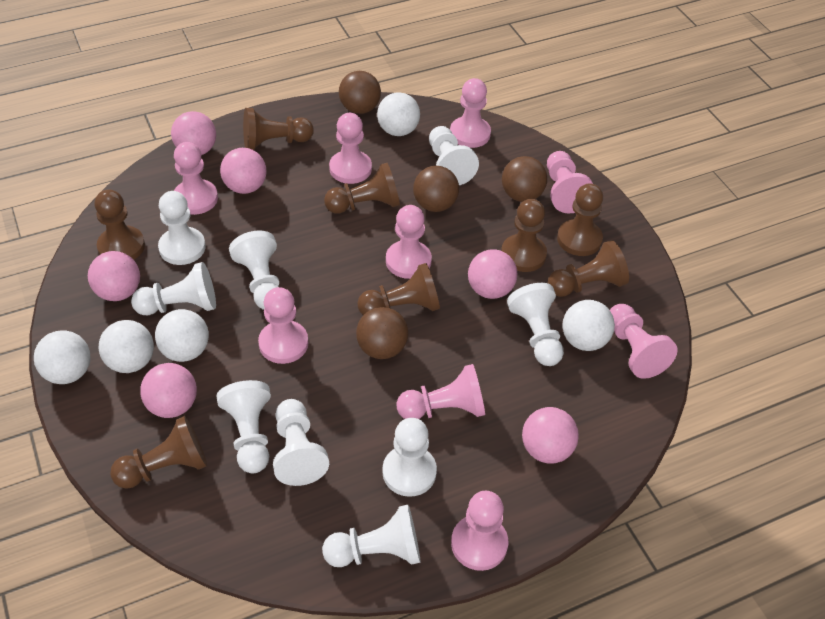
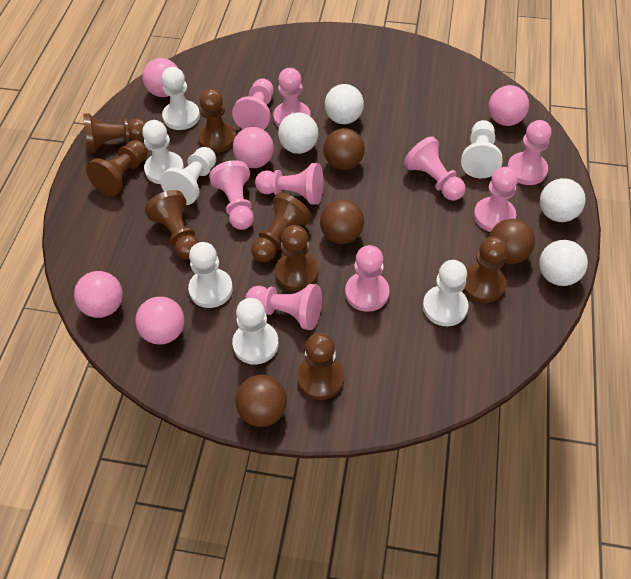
pink ball: [88,251,140,301] [140,363,197,418] [171,111,216,155] [220,148,267,194] [468,249,518,299] [522,407,579,464] = 6 -> [74,271,123,318] [135,297,184,345] [143,58,179,97] [233,127,274,168] [488,85,529,126] = 5
white ball: [34,330,91,384] [99,320,154,373] [155,309,209,362] [377,92,420,136] [563,300,615,351] = 5 -> [278,112,319,154] [325,84,364,124] [539,240,588,286] [540,178,586,222] = 4
white pawn: [131,262,216,315] [158,191,206,265] [217,380,271,473] [229,230,279,310] [273,399,329,486] [322,505,421,567] [382,418,437,497] [429,126,479,185] [507,283,564,366] = 9 -> [142,120,184,184] [160,147,216,205] [162,67,200,130] [188,242,233,308] [232,298,279,365] [423,260,469,326] [461,120,502,178] = 7

